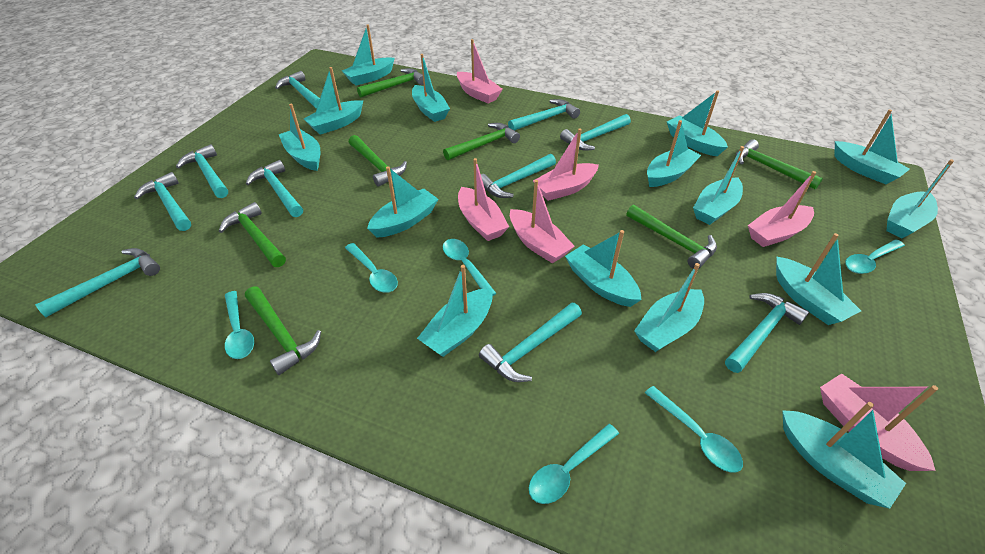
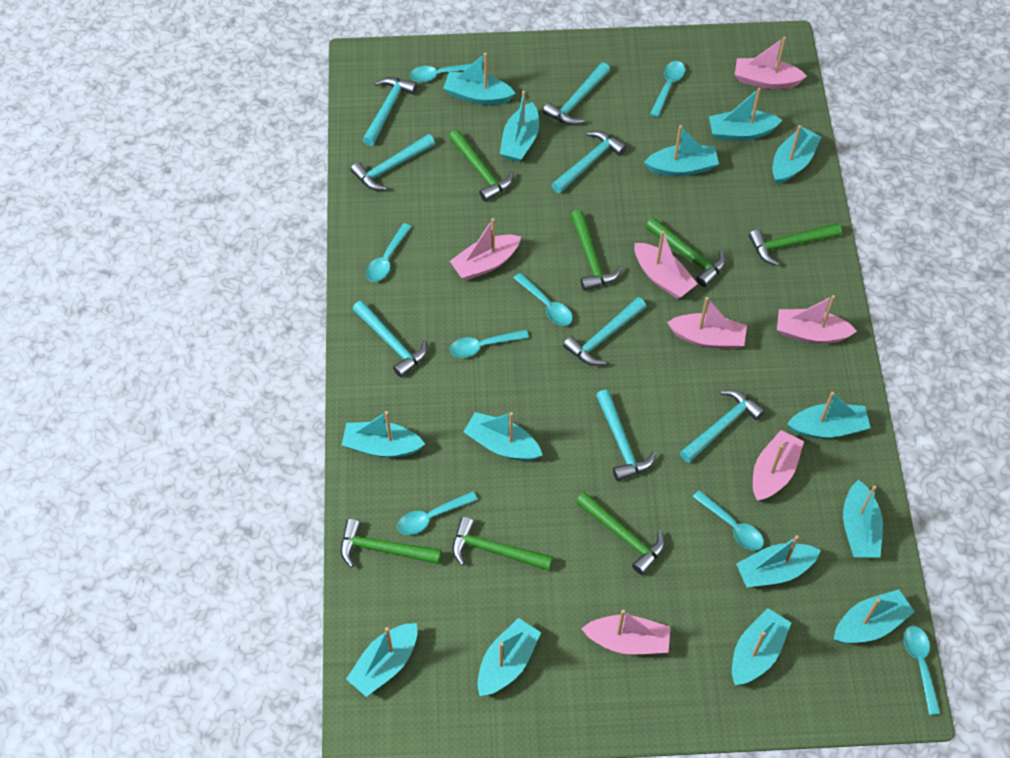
pink boat: [457,39,503,103] [458,158,509,241] [510,180,575,263] [533,128,599,201] [748,171,816,247] [820,373,938,471] = 6 -> [450,218,521,280] [581,609,671,654] [634,231,698,299] [667,297,747,349] [735,37,807,89] [753,430,804,501] [777,295,857,344] = 7
turquoise boat: [279,104,320,171] [304,67,363,135] [342,24,395,86] [367,166,438,238] [412,54,450,122] [417,265,493,357] [565,230,642,307] [634,263,704,352] [647,120,701,187] [667,90,728,156] [693,146,744,225] [776,233,861,325] [782,402,906,509] [835,109,910,184] [887,159,954,238] = 15 -> [342,411,425,457] [346,623,418,697] [443,53,516,105] [463,412,542,461] [477,618,541,696] [500,91,539,162] [644,125,719,177] [709,88,782,141] [732,608,791,685] [736,535,821,587] [772,125,821,185] [787,392,871,439] [834,589,915,643] [843,480,883,558] = 14
turquoise hammer: [35,248,160,317] [134,172,191,231] [176,144,228,198] [246,160,303,217] [275,71,320,109] [479,302,582,382] [481,154,556,198] [508,99,580,131] [560,114,631,151] [725,293,809,373] = 10 -> [351,134,435,191] [353,300,428,377] [363,77,417,146] [543,62,610,125] [552,131,627,193] [563,297,646,366] [596,390,656,481] [680,390,765,463] = 8
turquoise spoon: [225,291,254,359] [345,243,398,293] [443,239,496,296] [529,424,619,504] [645,386,743,473] [845,239,905,274] = 6 -> [366,223,411,282] [397,491,478,535] [410,64,472,82] [450,330,529,358] [514,273,573,326] [650,61,685,117] [693,490,764,551] [903,626,941,715] = 8

